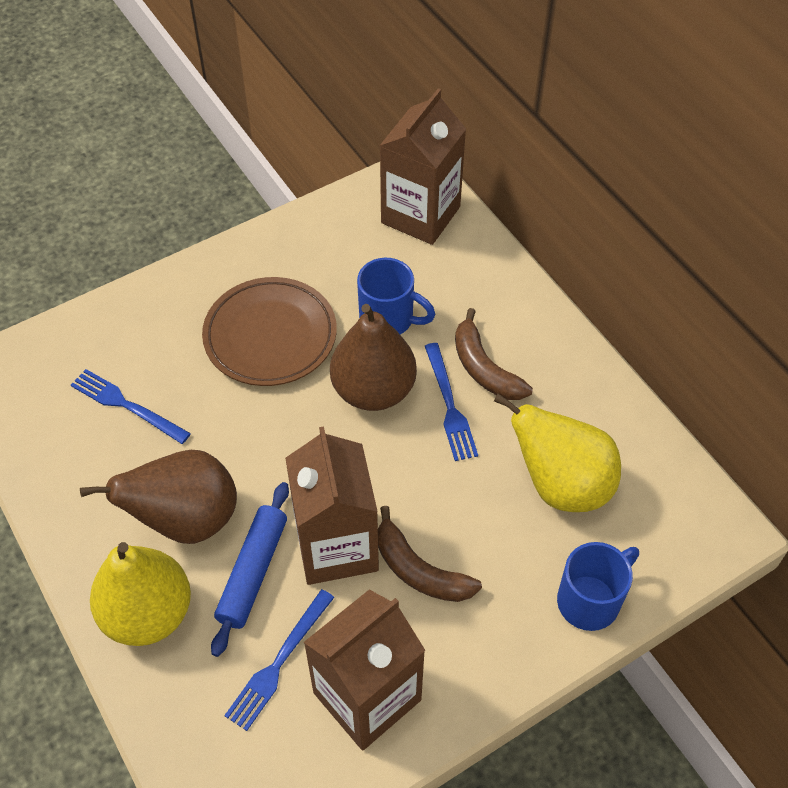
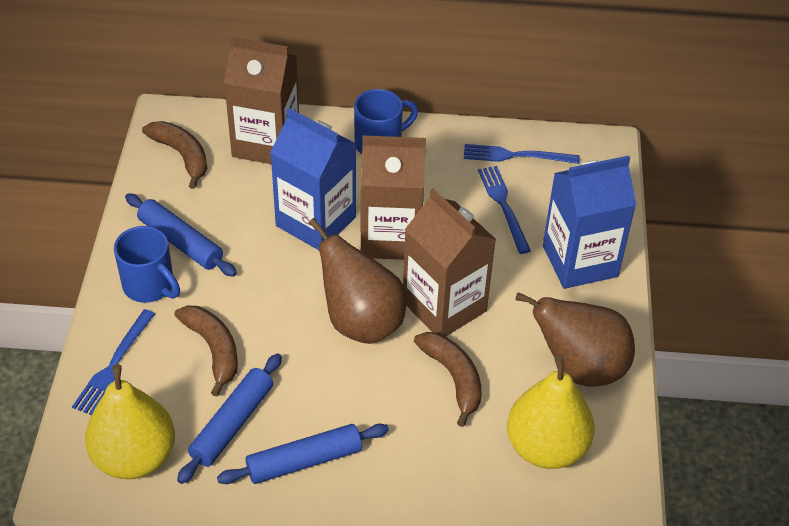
blue carton: none = 0 -> [270,108,356,250] [543,156,636,289] = 2
blue rolling pin: [211,482,289,657] = 1 -> [125,193,237,277] [177,353,282,484] [217,424,389,484] = 3
brown banana: [378,506,482,602] [455,308,533,400] = 2 -> [142,121,207,189] [175,305,238,396] [414,332,481,427] = 3
brown plate: [202,277,337,386] = 1 -> none = 0

